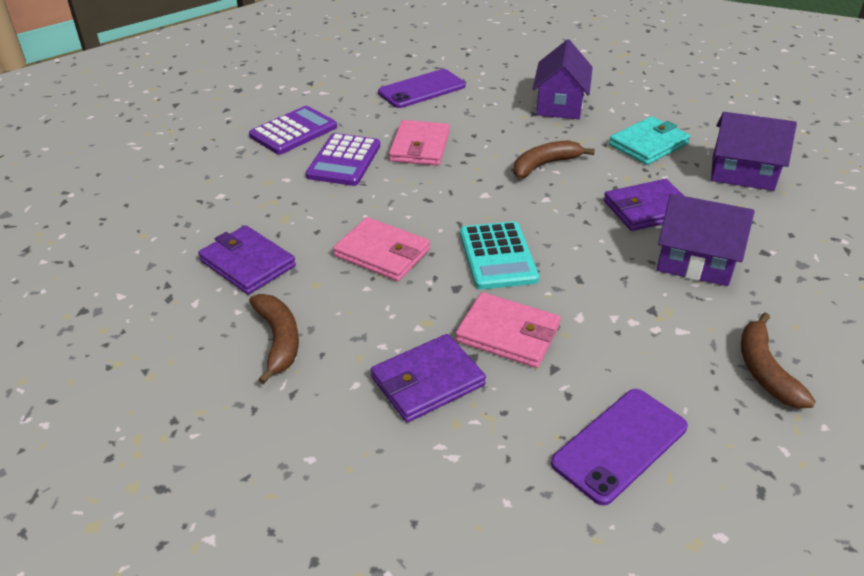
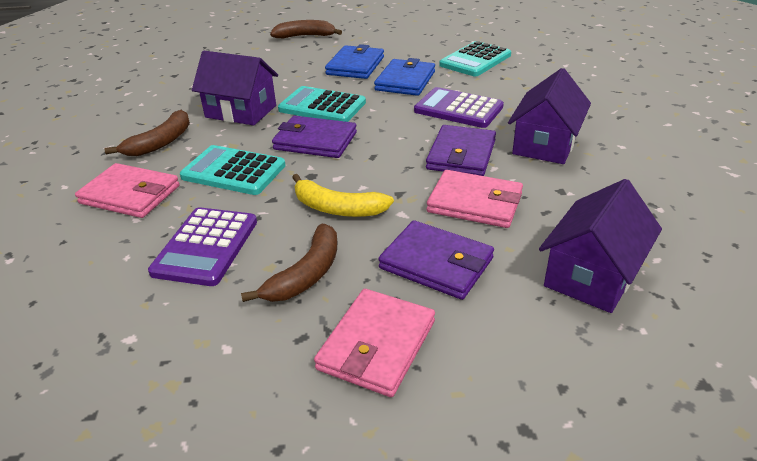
blue wallet: none = 0 -> [325,44,384,79] [374,58,435,96] = 2
purple phone: [378,69,466,108] [551,389,688,506] = 2 -> none = 0
turquoise calculator: [460,221,539,289] = 1 -> [180,145,286,195] [278,86,366,122] [439,41,511,76] = 3
turquoise wallet: [609,116,690,165] = 1 -> none = 0
yellow banana: none = 0 -> [292,174,394,217] = 1

